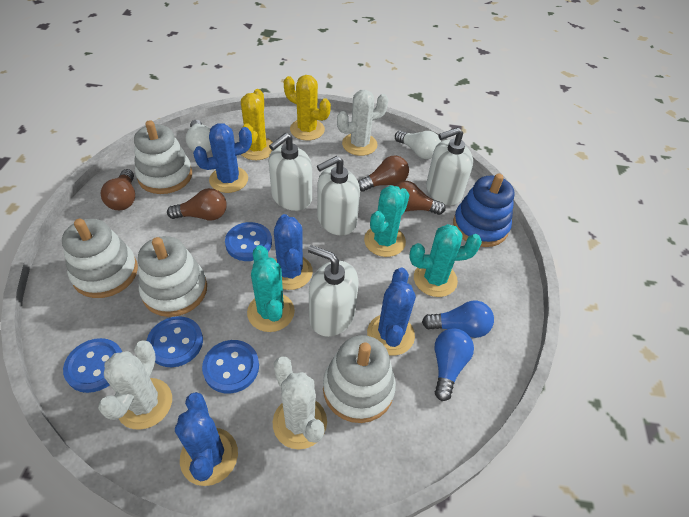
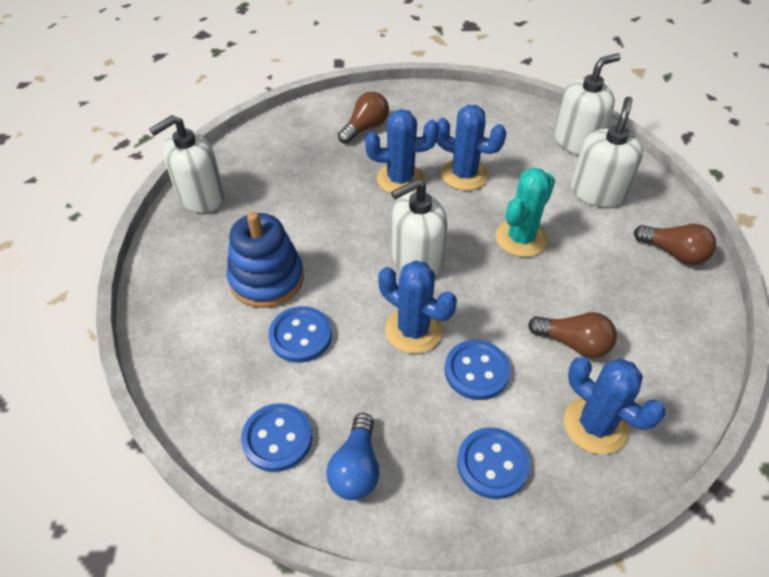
blue light bulb: [422,301,494,338] [435,328,474,401] = 2 -> [326,413,379,500] = 1
brown light bulb: [100,169,135,210] [167,188,227,221] [358,155,409,192] [394,181,445,215] = 4 -> [338,92,389,144] [528,312,617,358] [634,224,716,265] = 3
turquoise cactus: [247,245,295,332] [364,185,409,257] [409,224,482,297] = 3 -> [496,168,555,257] = 1
white cactus: [98,340,172,430] [273,356,327,450] [337,90,389,156] = 3 -> none = 0
white light bulb: [186,120,211,153] [395,131,441,159] = 2 -> none = 0
white stacking toy: [62,219,138,298] [134,120,192,194] [138,236,207,317] [323,335,396,423] = 4 -> none = 0
yellow cactus: [241,89,273,160] [284,75,331,141] = 2 -> none = 0

